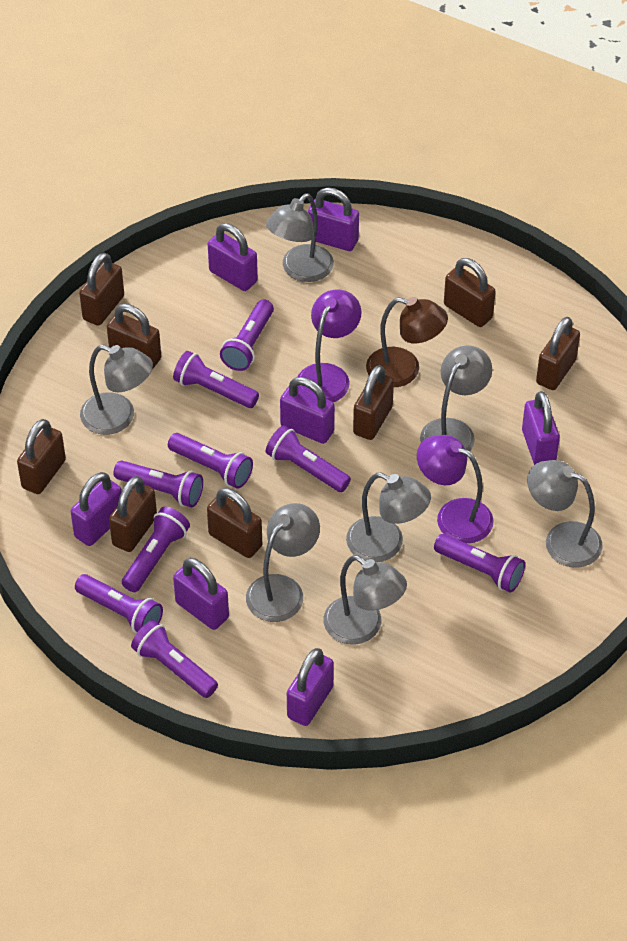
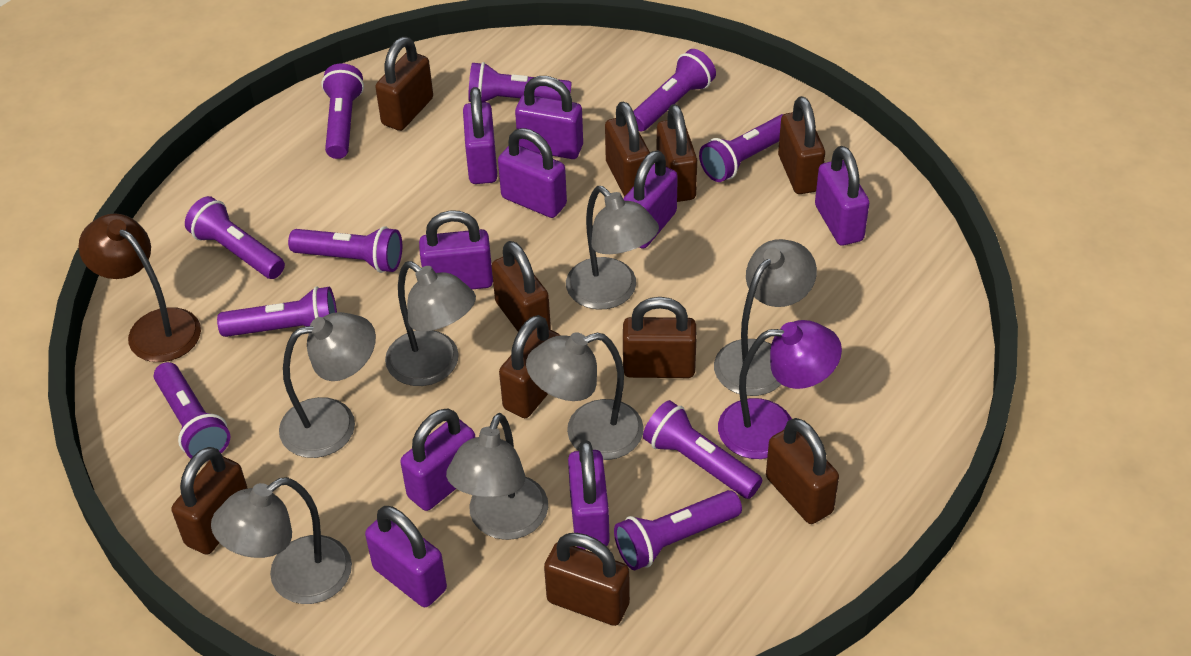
brown padlock: [17,419,66,494] [79,253,124,326] [107,304,161,369] [109,476,157,552] [207,488,262,558] [353,365,394,440] [444,258,496,327] [536,317,580,390] = 8 -> [171,447,248,555] [375,37,433,131] [492,241,551,331] [499,315,561,418] [544,533,630,626] [605,102,650,197] [623,297,696,378] [657,104,697,202] [766,418,839,524] [778,96,825,194] = 10
purple flashlight: [75,574,163,633] [113,461,203,507] [122,507,190,592] [131,620,218,698] [168,433,253,489] [173,351,259,408] [220,299,274,371] [266,425,351,492] [434,534,525,593] = 9 -> [154,362,231,459] [185,196,285,279] [217,287,337,337] [288,226,402,273] [321,63,364,159] [468,62,572,102] [614,490,742,571] [633,49,716,131] [643,400,762,499] [699,114,784,182] = 10
purple lamp: [298,290,362,402] [417,435,494,544] = 2 -> [718,320,842,459] = 1
purple padlock: [70,472,122,546] [173,558,229,630] [208,223,258,291] [280,377,335,444] [287,648,334,726] [308,187,359,251] [522,391,560,465] = 7 -> [365,506,447,607] [400,409,476,511] [419,210,493,289] [463,87,497,184] [498,128,567,218] [515,76,583,159] [568,440,610,550] [623,150,678,249] [815,146,869,246] = 9

